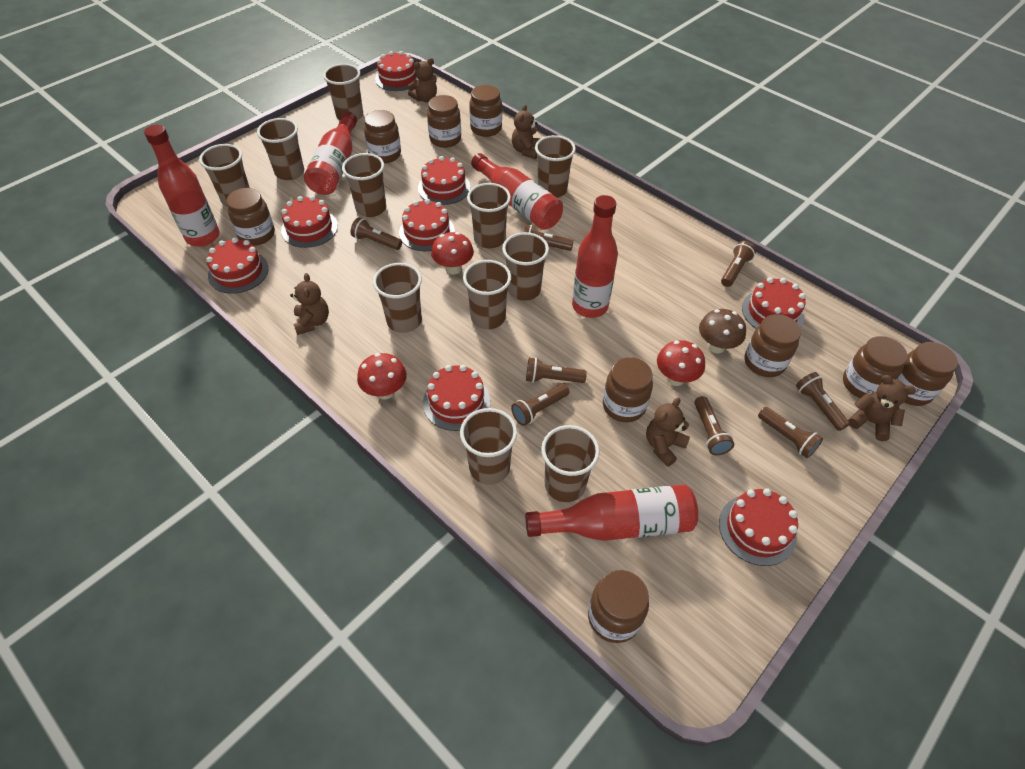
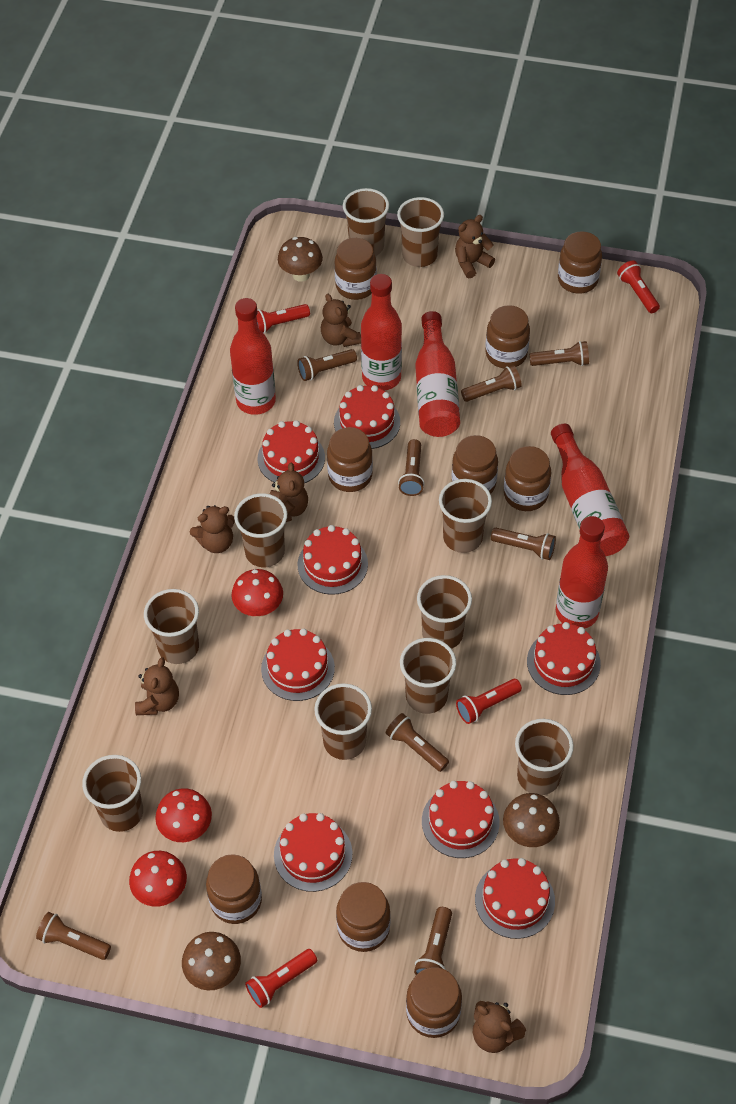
brown cup: [199,144,250,207] [257,118,304,180] [323,64,363,121] [342,153,386,217] [373,263,422,333] [460,408,517,485] [463,260,511,329] [467,183,511,248] [502,232,549,301] [535,135,576,198] [541,425,600,502] = 11 -> [82,755,143,832] [144,589,199,664] [234,493,287,567] [314,683,372,760] [343,188,389,256] [397,197,444,267] [400,638,456,714] [417,575,472,649] [439,479,492,553] [515,719,574,795] = 10
brown mushroom: [699,309,746,354] = 1 -> [182,932,241,990] [278,237,323,282] [503,793,560,847] = 3
brown teddy bear: [290,273,329,335] [408,58,437,102] [512,104,541,159] [646,398,690,467] [848,375,916,441] = 5 -> [135,657,179,715] [190,505,235,553] [270,463,308,522] [321,294,361,347] [455,215,495,278] [473,1001,526,1053] = 6
red flashlight: none = 0 -> [245,949,317,1008] [257,304,310,334] [456,679,522,724] [617,260,660,313] = 4

